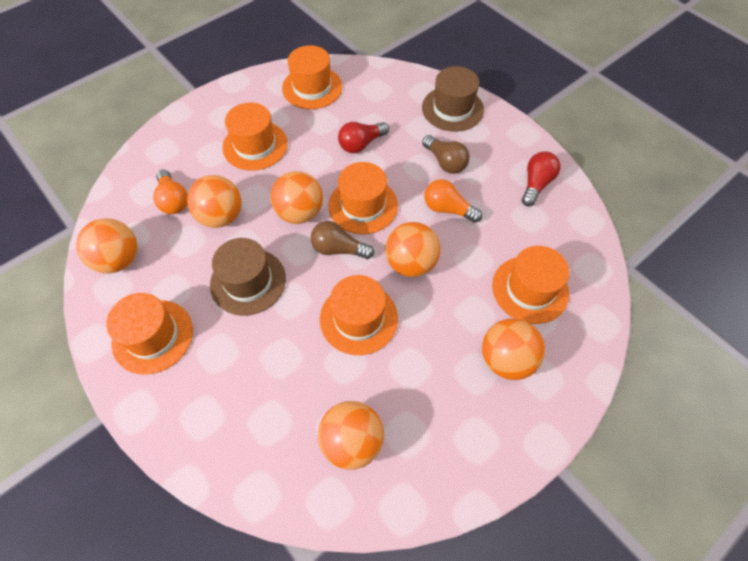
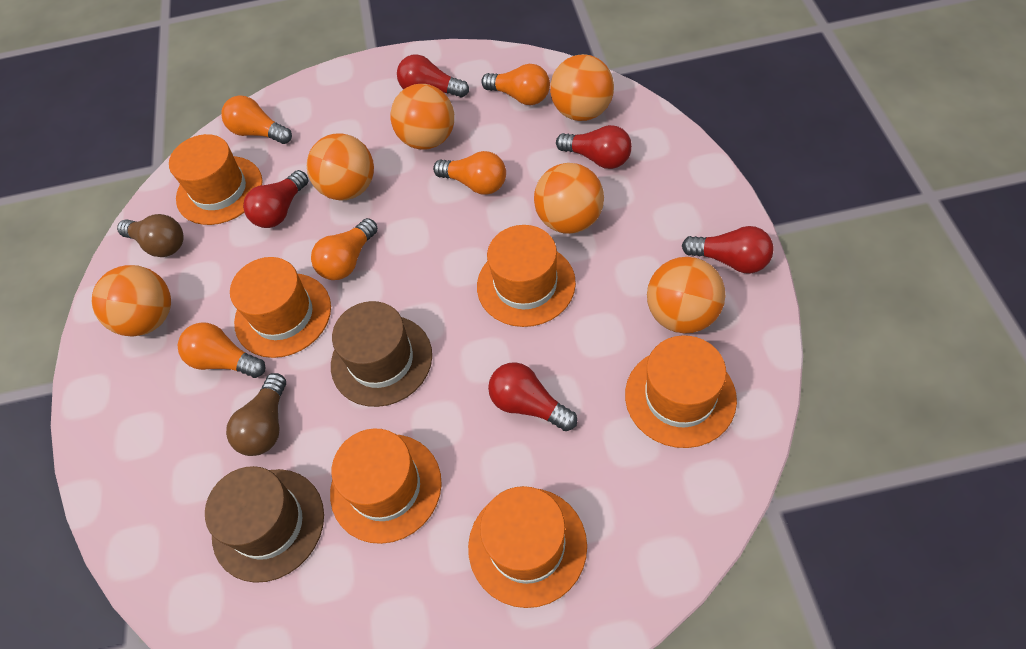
orange light bulb: [153,169,188,214] [424,179,482,223] = 2 -> [178,322,266,378] [221,96,292,144] [311,218,378,280] [433,151,506,195] [481,64,550,105] = 5
red light bulb: [338,122,389,153] [522,152,561,207] = 2 -> [243,170,308,228] [397,54,469,97] [488,362,577,431] [556,125,632,169] [682,226,773,274] = 5

